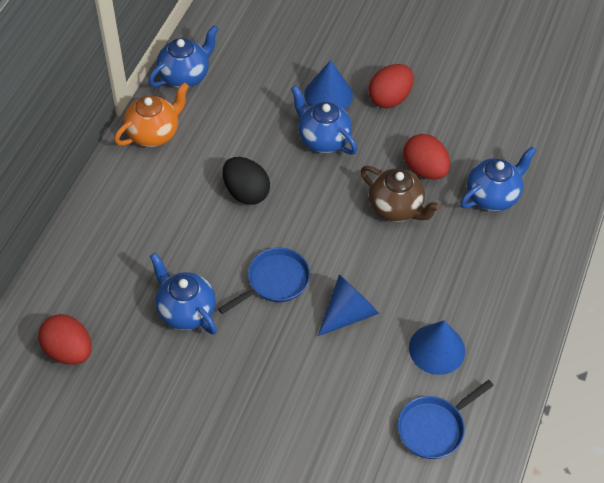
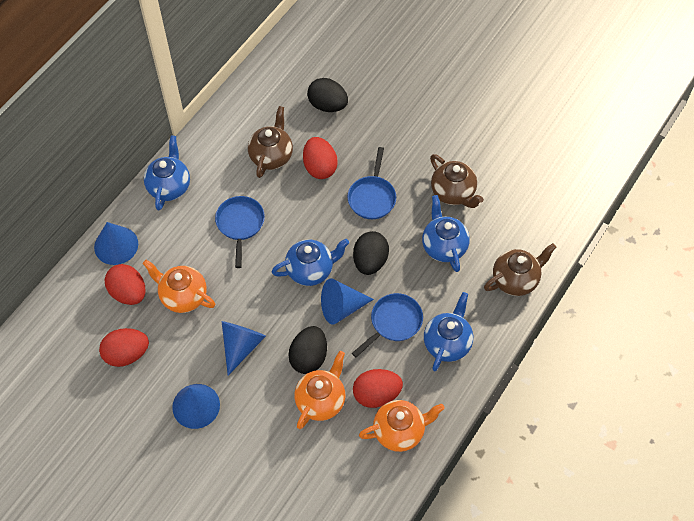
black egg: [223,157,270,205] = 1 -> [288,326,327,374] [307,78,348,112] [353,231,389,275] = 3
blue cone: [304,60,353,110] [318,274,380,336] [409,320,465,375] = 3 -> [94,222,138,265] [172,384,220,429] [222,321,266,376] [321,278,374,325] = 4
blue pan: [218,247,310,314] [398,380,494,459] = 2 -> [215,196,265,268] [347,147,396,219] [352,293,423,357] = 3
brown teapot: [360,166,441,222] = 1 -> [248,106,293,178] [430,154,484,208] [484,243,557,296] = 3
orange teapot: [114,82,189,147] = 1 -> [143,260,215,313] [294,351,345,429] [359,400,445,452] = 3
red egg: [38,314,92,365] [368,64,414,108] [403,134,450,180] = 3 -> [99,328,149,367] [105,264,146,305] [303,137,338,179] [353,369,403,408] = 4

